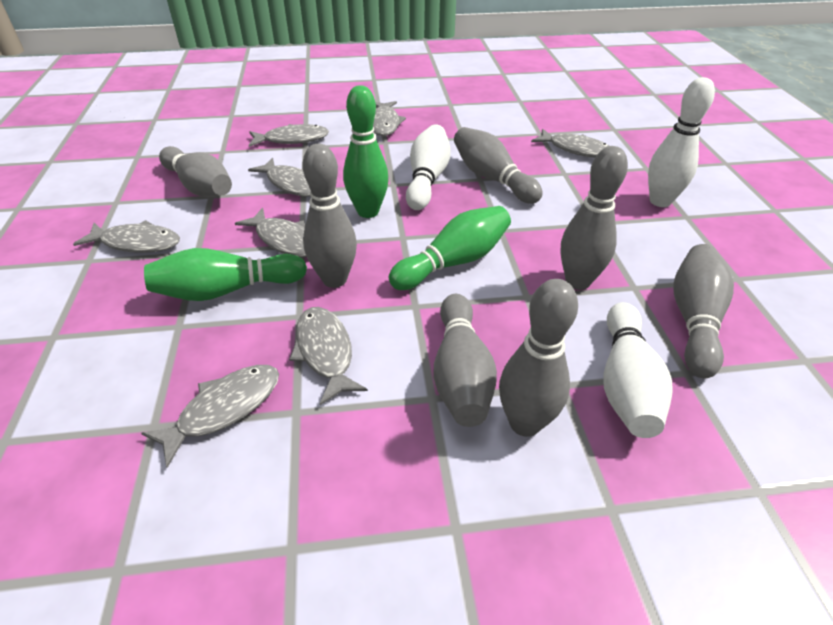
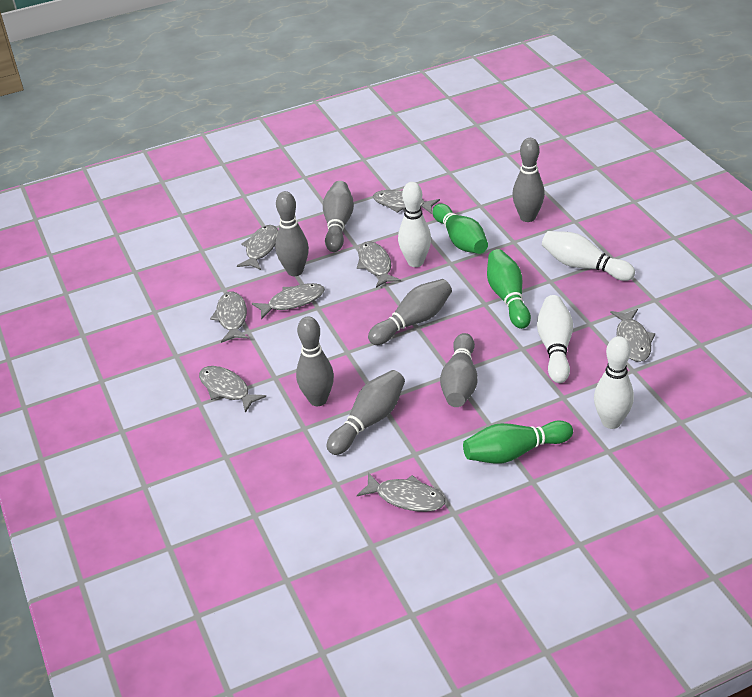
white bowling pin: [406,124,450,210] [603,302,673,438] [648,77,715,207] = 3 -> [398,182,431,267] [537,295,573,383] [542,231,635,281] [594,336,634,429] = 4

